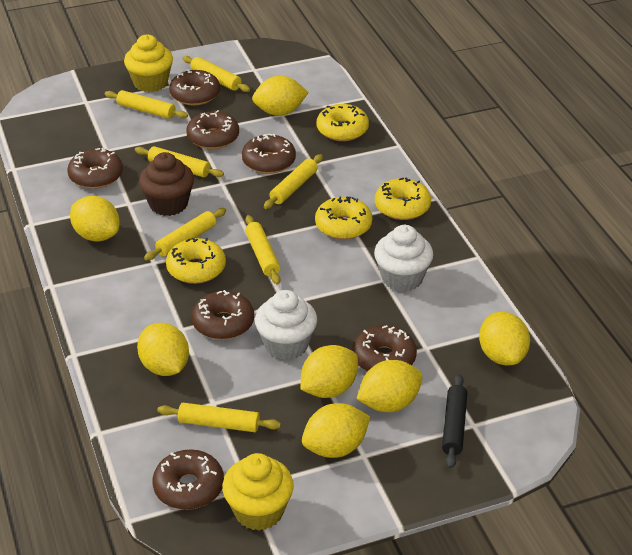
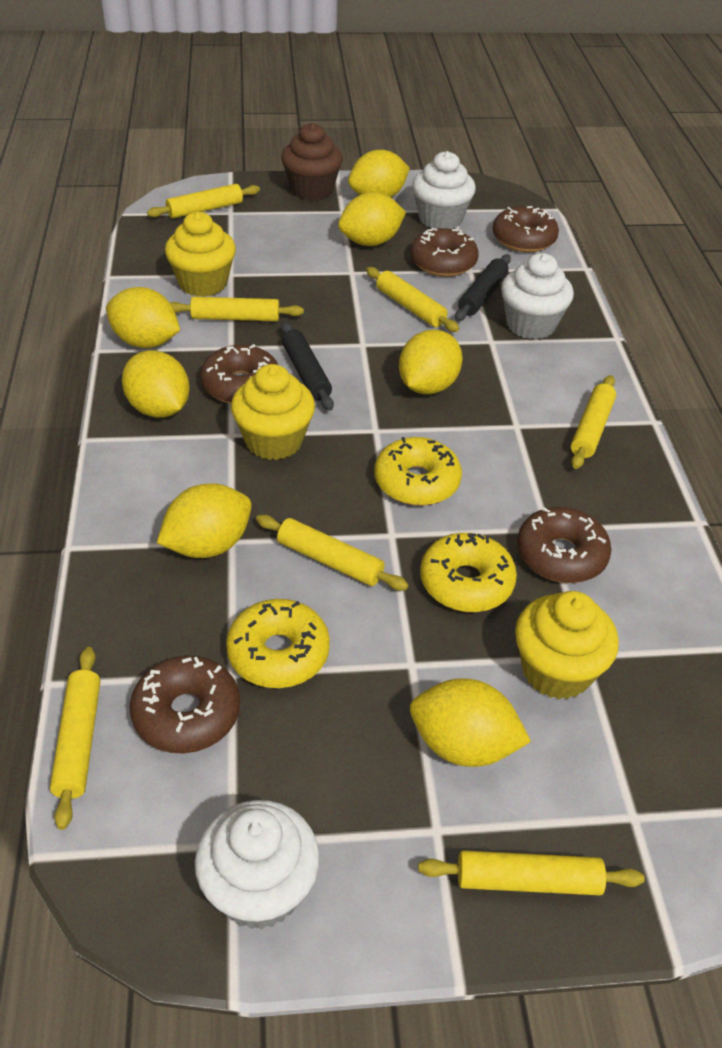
black rolling pin: [442,374,467,469] = 1 -> [281,322,334,411] [455,254,511,321] = 2
brown donut: [67,148,123,189] [153,450,224,510] [169,69,220,105] [186,110,239,149] [192,290,254,340] [242,134,296,174] [352,325,417,372] = 7 -> [130,655,240,754] [200,344,278,404] [410,228,479,277] [493,206,559,252] [517,507,611,583] = 5
white cupcake: [255,290,317,360] [374,225,433,292] = 2 -> [195,800,320,929] [412,151,476,229] [501,253,574,339] = 3
yellow cupcake: [124,35,173,92] [222,453,294,531] = 2 -> [165,212,236,297] [231,364,315,460] [515,591,619,699] = 3
yellow donut: [166,237,226,284] [315,197,372,240] [317,104,369,141] [375,178,431,220] = 4 -> [226,599,330,688] [375,437,462,506] [420,533,517,612] = 3

